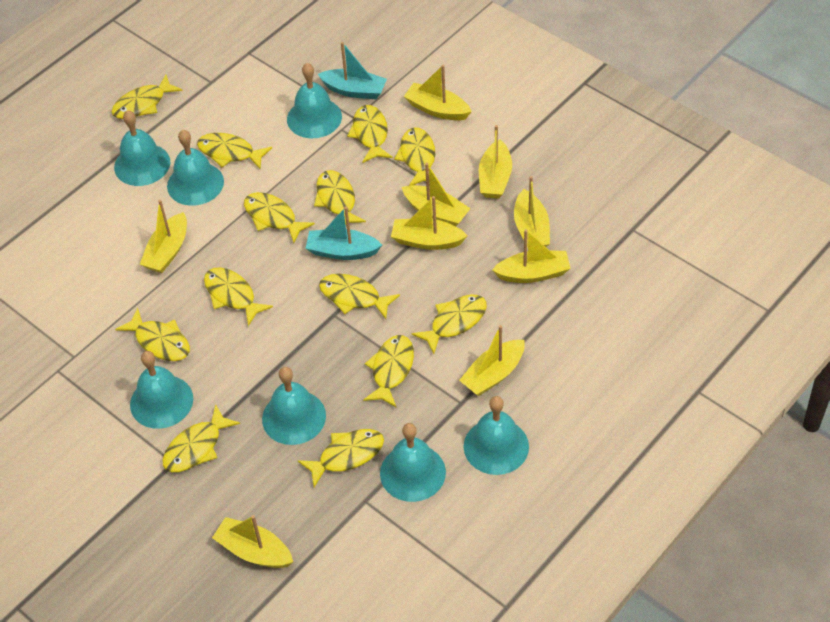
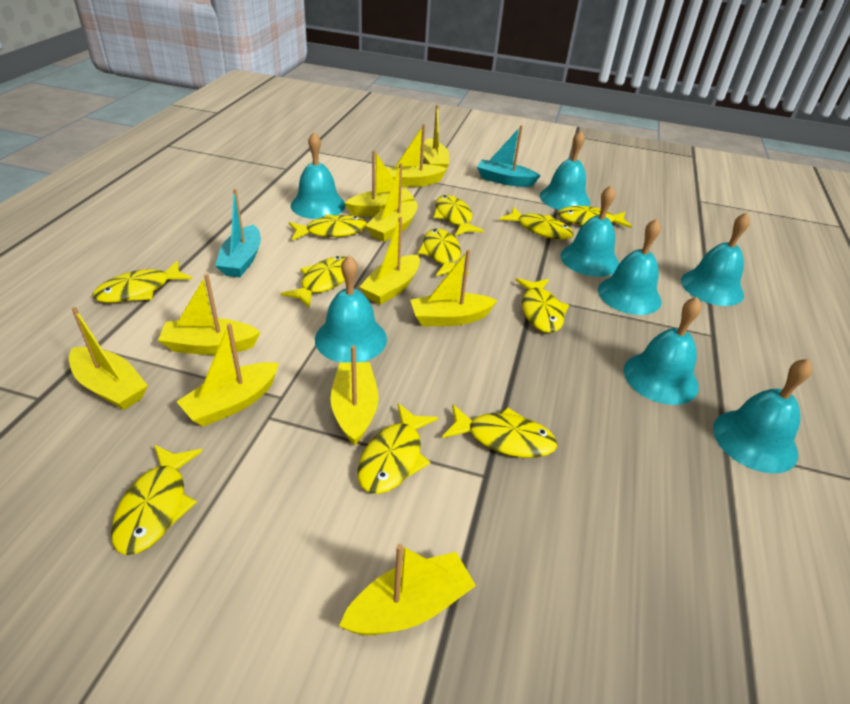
turquoise bell: [114,110,170,186] [130,351,193,429] [167,130,224,206] [262,367,326,445] [287,63,342,138] [380,423,446,502] [464,396,529,475] = 7 -> [291,132,346,219] [315,255,387,363] [539,131,590,210] [561,186,619,277] [598,219,662,315] [624,297,702,405] [681,212,750,306] [713,359,812,474] = 8
yellow boat: [140,200,187,273] [212,515,293,568] [391,196,467,250] [402,163,471,226] [404,65,472,121] [459,325,525,396] [479,125,512,199] [492,229,571,283] [514,176,550,248] = 9 -> [69,307,148,410] [158,274,261,355] [177,324,279,427] [330,345,379,445] [339,544,476,635] [345,150,414,216] [359,217,420,305] [365,163,418,242] [387,124,447,187] [410,249,497,326] [423,105,449,168] = 11
yellow fish: [112,74,182,119] [115,308,190,361] [163,405,240,472] [197,133,272,170] [204,267,273,326] [244,192,315,243] [298,429,384,487] [314,170,366,225] [319,274,400,319] [347,105,393,163] [363,335,414,407] [394,128,435,185] [412,294,487,354] = 13 -> [93,261,192,303] [111,445,202,555] [281,256,346,308] [289,214,367,240] [358,403,438,494] [418,228,469,276] [433,195,484,236] [442,405,558,458] [499,207,574,240] [516,278,569,333] [558,206,632,228] = 11

